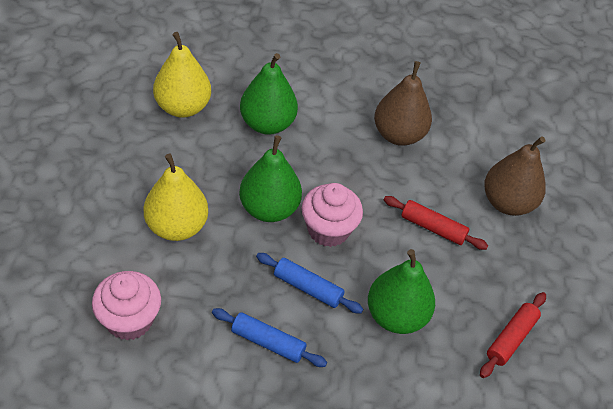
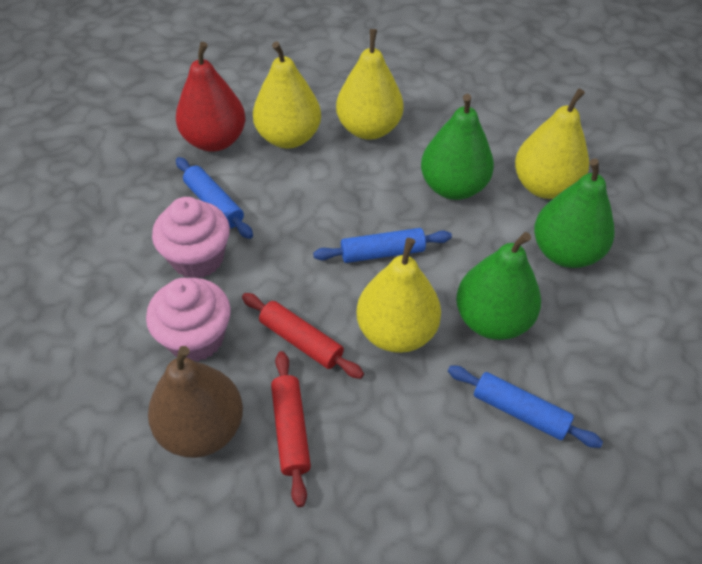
blue rolling pin: [212,308,327,367] [256,253,363,314] = 2 -> [176,157,253,239] [313,228,452,263] [448,366,603,448] = 3
brown pear: [374,61,432,146] [484,136,546,216] = 2 -> [148,346,243,458] = 1
red pear: none = 0 -> [176,42,246,152] = 1
yellow pear: [143,153,208,241] [153,32,211,118] = 2 -> [253,41,321,148] [336,29,404,140] [357,238,441,353] [515,89,589,199] = 4

